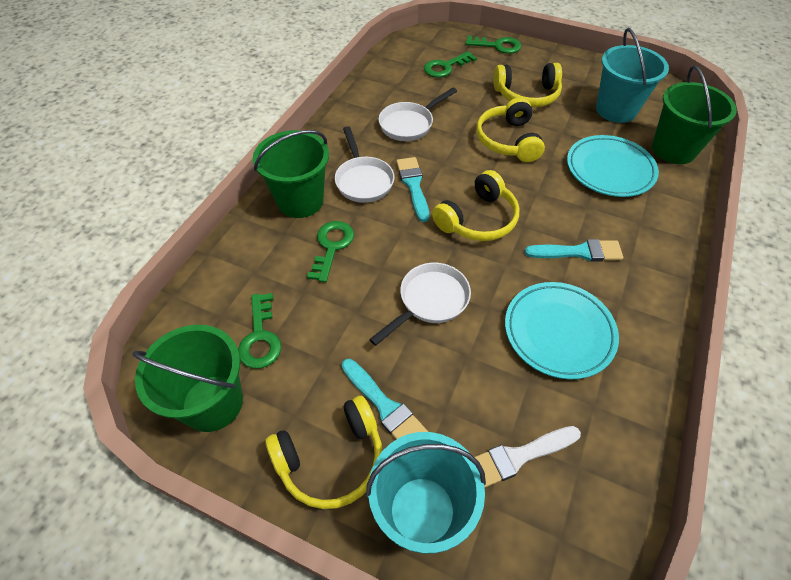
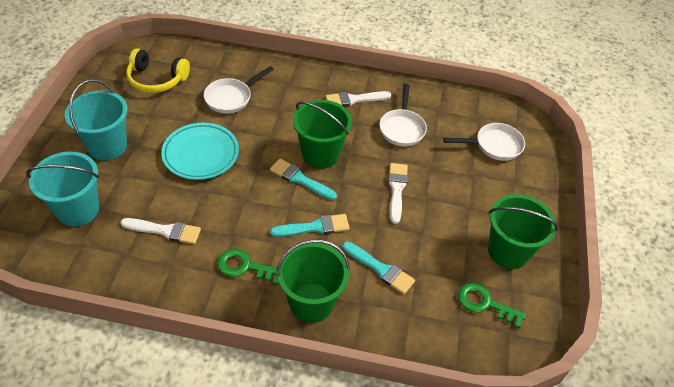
green key: [238,293,281,369] [307,221,354,283] [424,51,477,78] [465,36,521,54] = 4 -> [217,249,279,284] [458,283,526,328] = 2
turquoise plate: [505,282,619,380] [567,135,659,197] = 2 -> [161,123,239,180] = 1
white brush: [475,426,581,488] = 1 -> [120,218,201,244] [325,91,391,107] [388,163,408,224] = 3
yellow headphones: [265,396,382,509] [432,170,520,241] [476,97,545,162] [493,63,562,107] = 4 -> [126,48,190,93] = 1

